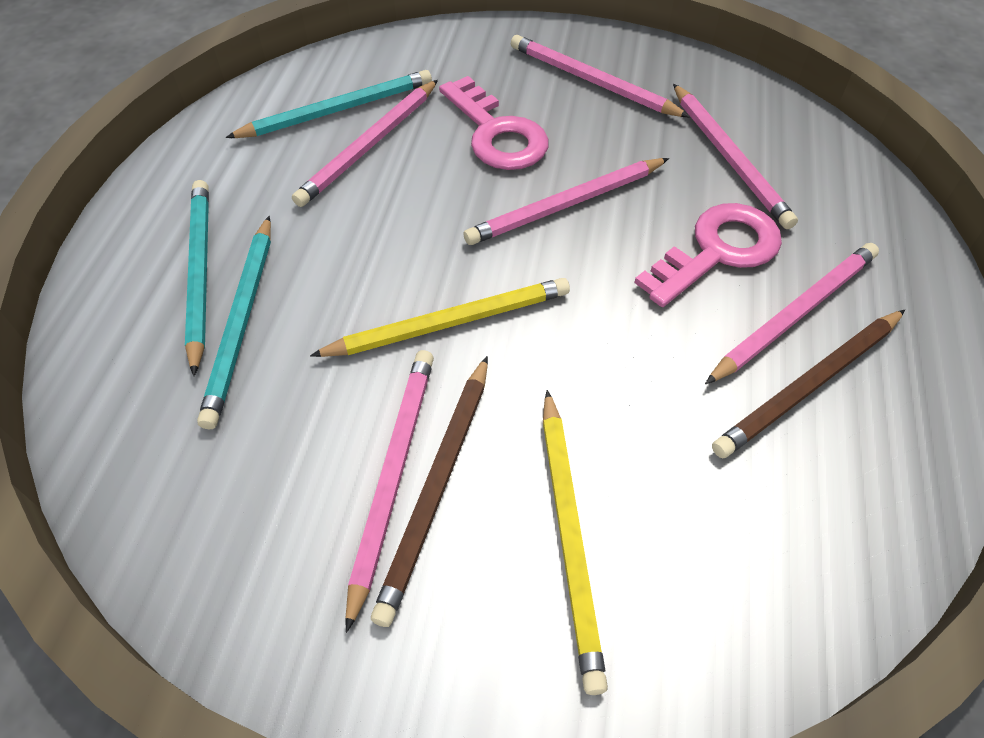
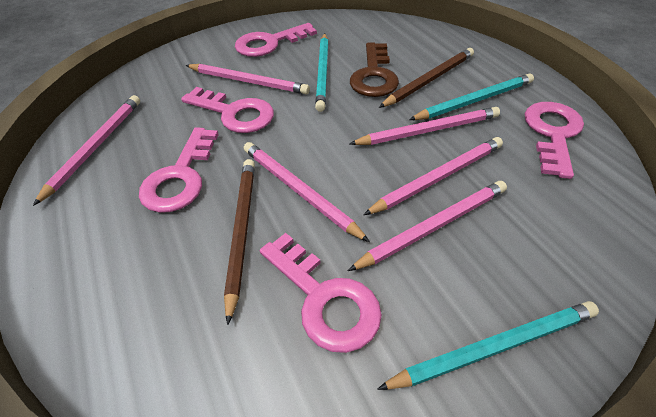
brown key: none = 0 -> [350,42,399,97] = 1
pink key: [439,76,549,170] [634,203,782,307] = 2 -> [139,127,219,213] [181,87,274,133] [235,23,317,57] [260,233,382,353] [525,102,584,179] = 5
yellow pencil: [310,278,570,357] [543,390,608,695] = 2 -> none = 0

